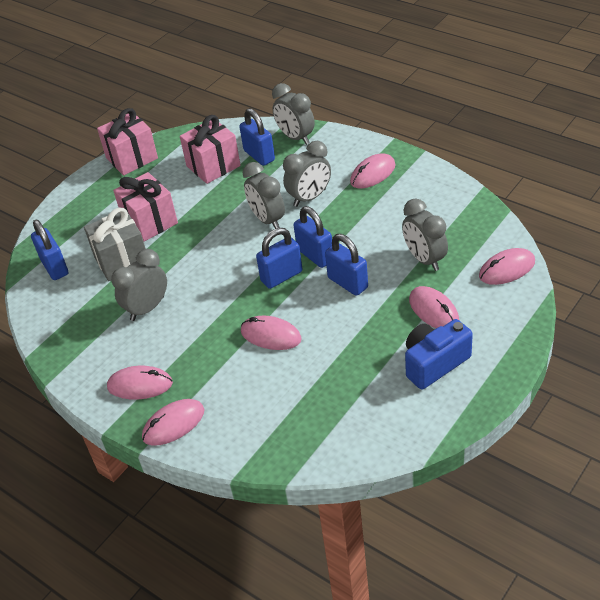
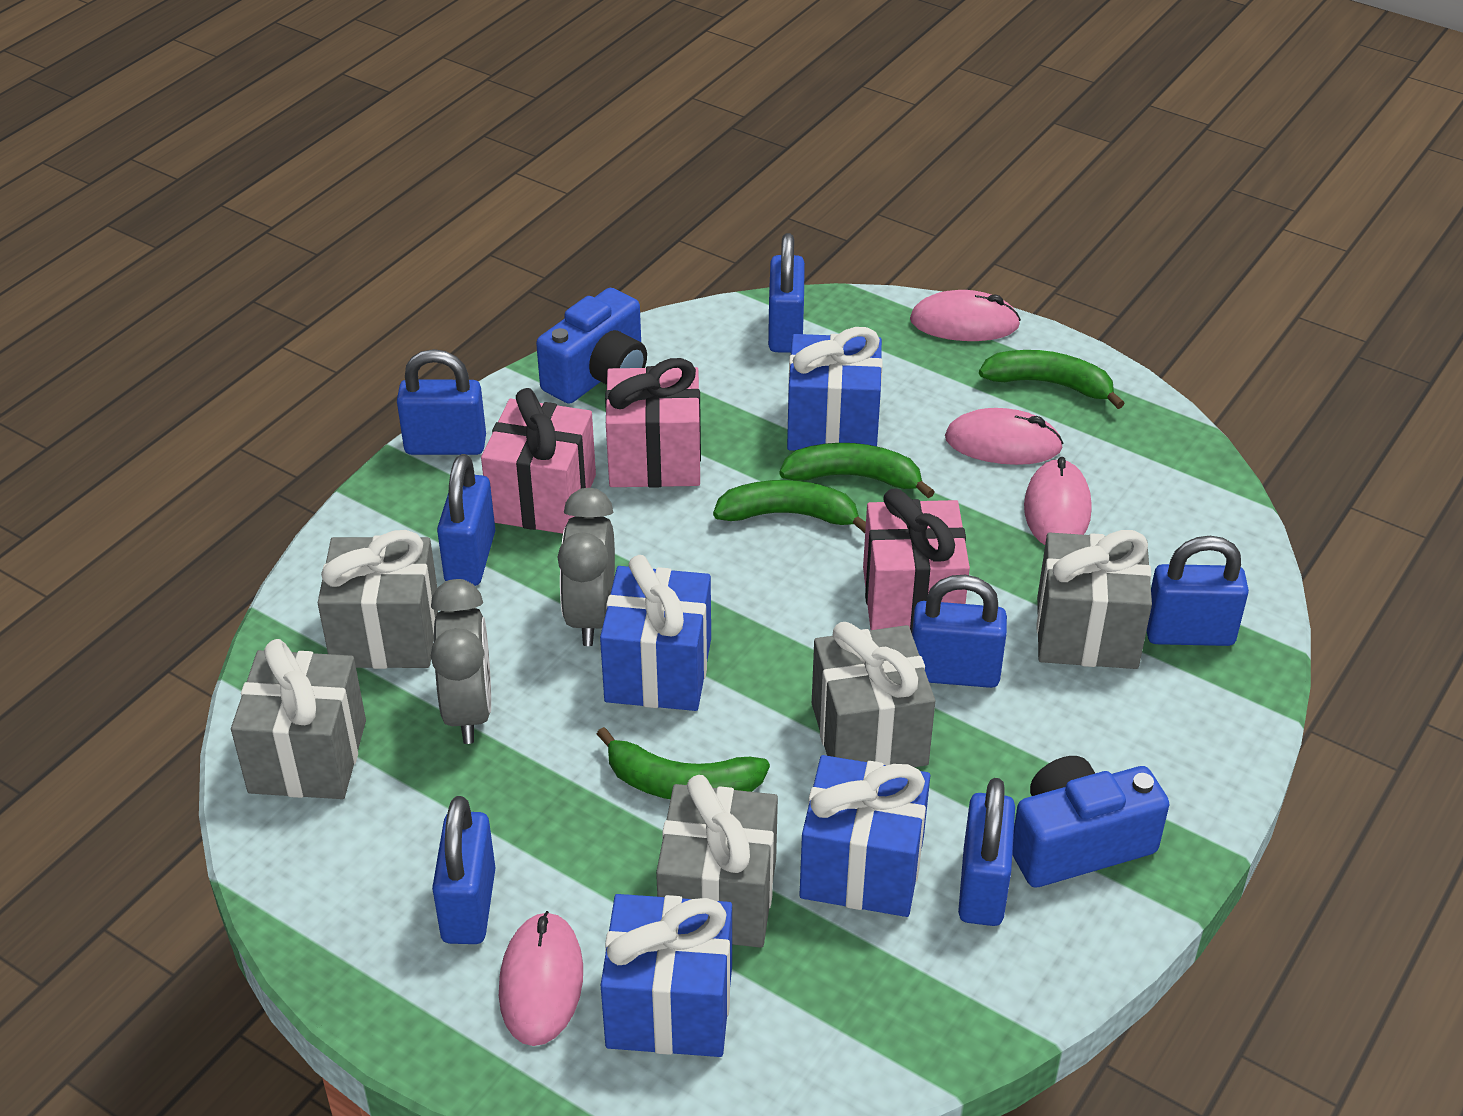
blue camera: [405,319,473,390] = 1 -> [536,288,647,404] [1012,756,1169,887] = 2
blue gift: none = 0 -> [600,555,711,711] [601,894,732,1057] [787,327,883,451] [800,755,930,917] = 4
blue padlock: [31,220,68,280] [239,108,275,166] [256,228,302,289] [294,206,332,268] [325,234,368,296] = 5 -> [397,349,486,455] [432,796,495,944] [437,454,495,586] [768,233,805,353] [912,575,1007,688] [958,778,1015,926] [1147,536,1249,646] = 7
green banana: none = 0 -> [597,727,770,799] [713,480,866,533] [780,443,935,498] [979,350,1125,409] = 4
grey clock: [111,249,167,321] [243,162,285,229] [272,83,315,145] [283,141,331,207] [402,199,448,271] = 5 -> [431,579,491,744] [558,488,615,646] = 2
grey gift: [84,208,146,281] = 1 -> [231,639,366,799] [318,530,438,669] [656,775,778,948] [812,622,935,767] [1037,530,1152,669] = 5
pink mouse: [107,366,173,399] [142,399,204,446] [241,316,302,350] [350,153,396,189] [409,286,459,328] [479,248,535,285] = 6 -> [499,911,583,1046] [910,290,1021,341] [945,408,1063,465] [1024,457,1092,545] = 4

